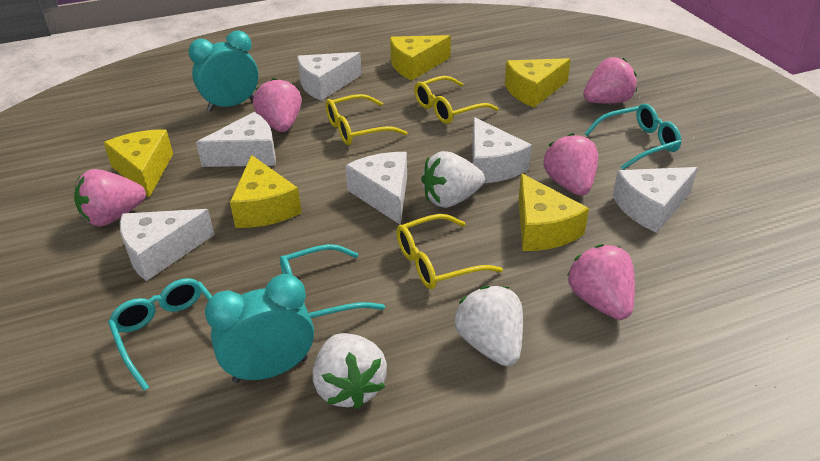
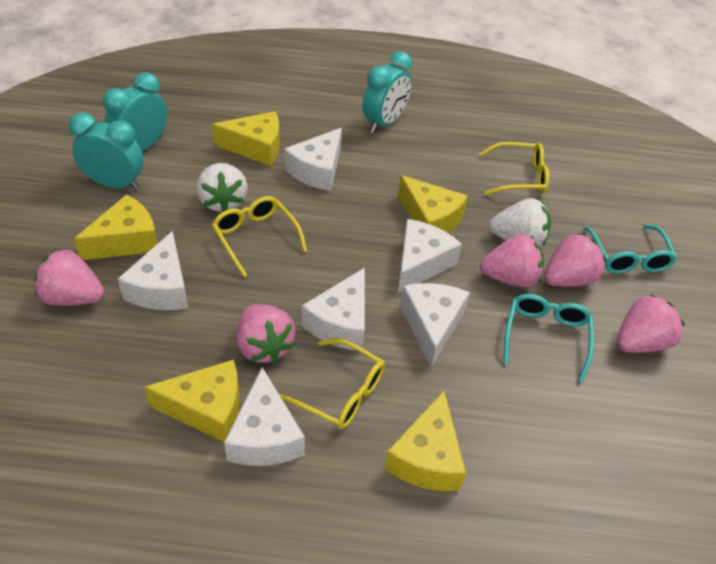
turquoise clock: [188,31,258,111] [205,274,314,383] = 2 -> [69,112,144,190] [103,72,168,150] [363,51,412,133] = 3
turquoise glasses: [108,278,212,391] [280,244,385,318] [585,104,681,170] = 3 -> [503,294,594,382] [584,224,677,274] = 2
white strawberry: [313,333,387,409] [421,151,485,208] [455,286,523,366] = 3 -> [196,163,248,212] [489,198,551,247] = 2

